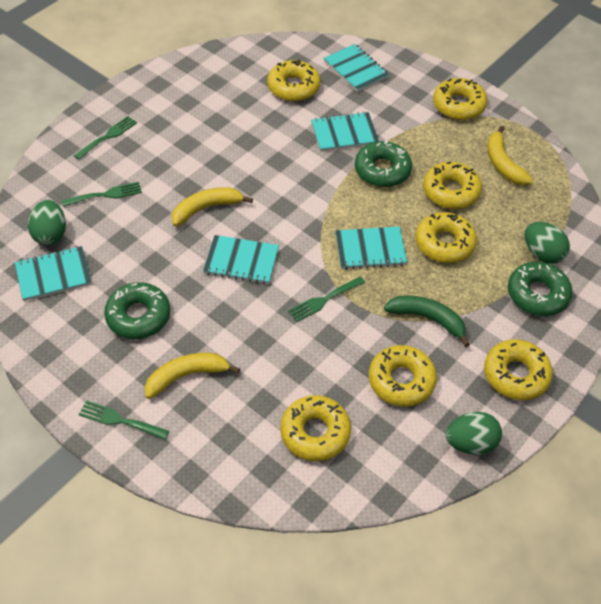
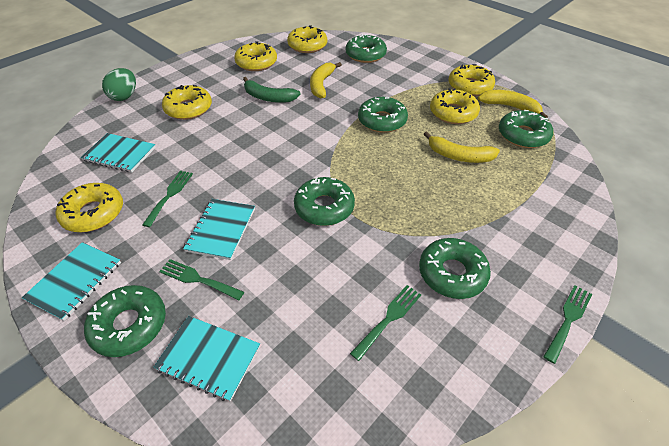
green donut: [104,282,170,339] [355,140,412,187] [508,262,572,316] = 3 -> [84,285,166,357] [294,177,355,226] [346,34,387,63] [358,97,408,133] [419,238,491,299] [499,110,553,148] = 6
green egg: [28,200,66,245] [446,412,502,455] [525,222,570,264] = 3 -> [102,68,136,101] = 1
turquoise notebook: [15,246,91,301] [203,235,279,284] [311,112,379,152] [324,44,389,92] [335,226,407,270] = 5 -> [22,242,121,321] [81,133,156,173] [153,316,260,402] [183,199,255,260] = 4
yellow donut: [267,60,320,101] [280,395,351,461] [369,345,437,407] [415,212,477,263] [423,162,482,209] [433,78,488,120] [484,339,553,400] = 7 -> [56,183,123,232] [162,85,212,120] [234,41,277,71] [287,25,327,53] [430,88,480,124] [449,64,495,96] = 6

